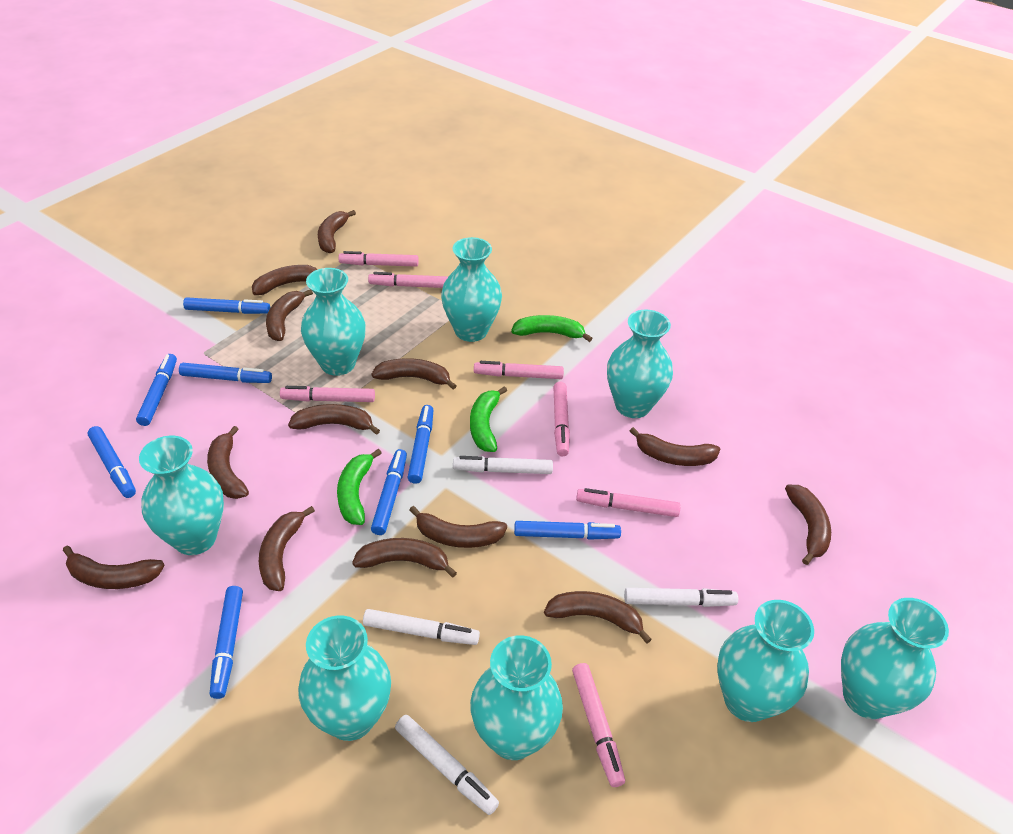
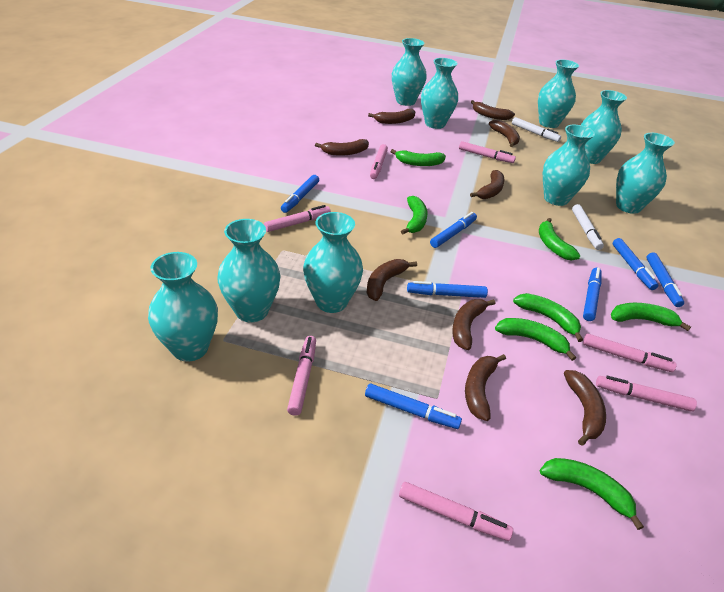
blue marker: [88,426,136,498] [136,354,177,426] [179,363,272,383] [183,298,270,314] [210,586,243,699] [371,449,407,535] [407,405,433,484] [514,521,621,540] = 8 -> [281,175,319,213] [365,383,462,429] [407,281,488,298] [430,212,477,248] [583,268,602,321] [613,238,658,290] [646,252,684,307] = 7
brown banana: [63,546,165,589] [207,426,249,499] [252,265,317,295] [259,506,315,591] [266,289,313,341] [288,404,380,435] [318,210,356,253] [352,538,457,577] [372,358,456,389] [410,506,507,548] [544,591,652,644] [630,427,720,466] [785,485,831,565] = 13 -> [315,139,369,156] [367,259,417,301] [368,109,415,124] [452,299,496,350] [465,354,506,421] [470,170,504,199] [471,100,515,120] [489,120,520,147] [564,370,606,446] = 9
green banana: [337,449,382,525] [470,386,507,452] [511,315,593,342] = 3 -> [390,149,446,166] [401,196,428,234] [495,318,576,361] [513,293,583,342] [539,218,581,261] [540,458,644,530] [611,303,691,331] = 7
turquoise vase: [139,436,224,555] [298,615,391,741] [301,268,366,376] [441,237,502,342] [470,635,563,760] [607,310,673,418] [717,600,814,722] [841,598,949,719] = 8 -> [148,252,218,362] [217,219,280,322] [303,212,363,313] [392,38,427,106] [421,58,458,129] [538,59,579,128] [543,125,595,206] [581,90,627,164] [616,133,675,214] = 9
white marker: [363,609,480,645] [395,715,499,815] [453,456,553,474] [624,588,738,607] = 4 -> [512,117,561,142] [572,204,604,250] = 2

